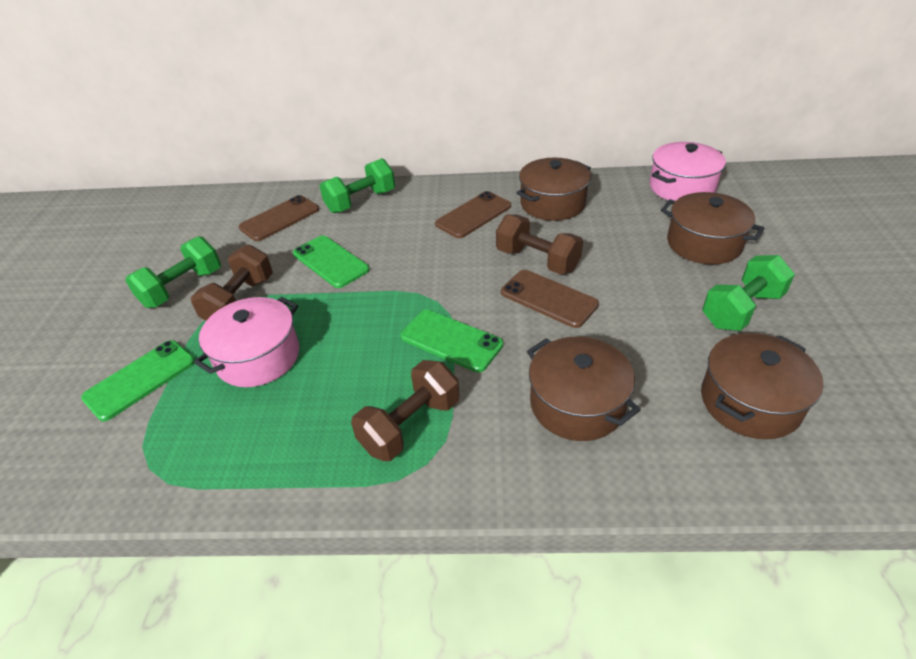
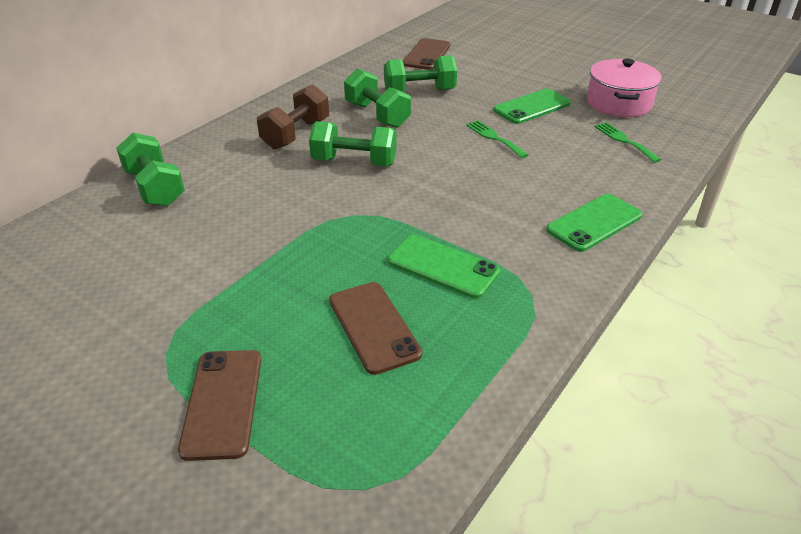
brown dumbbell: [190,244,273,321] [351,360,460,461] [496,214,583,274] = 3 -> [257,85,329,149] = 1
brown pot: [517,158,591,221] [527,337,640,441] [661,192,765,265] [701,333,824,439] = 4 -> none = 0
green dumbbell: [125,236,221,308] [320,158,395,213] [702,255,795,331] = 3 -> [116,133,185,206] [309,121,397,166] [344,69,411,128] [384,55,457,92] = 4
green fork: none = 0 -> [466,120,528,158] [594,122,662,163] = 2
pink pot: [194,297,300,387] [650,142,726,201] = 2 -> [587,59,662,117] = 1

